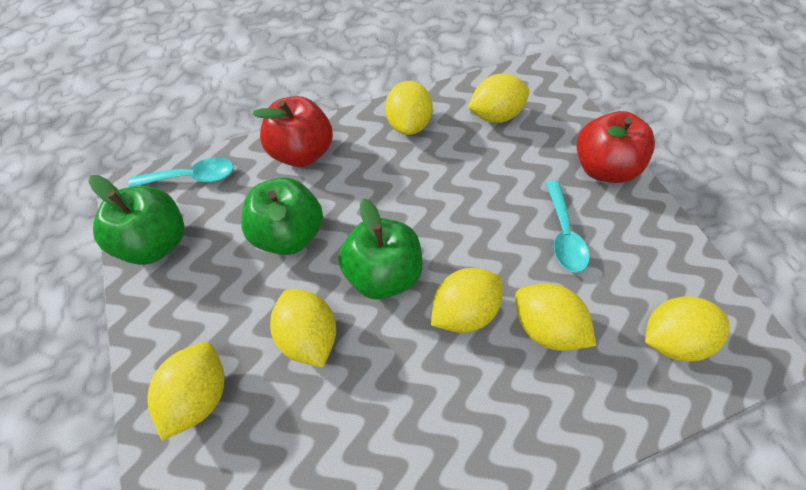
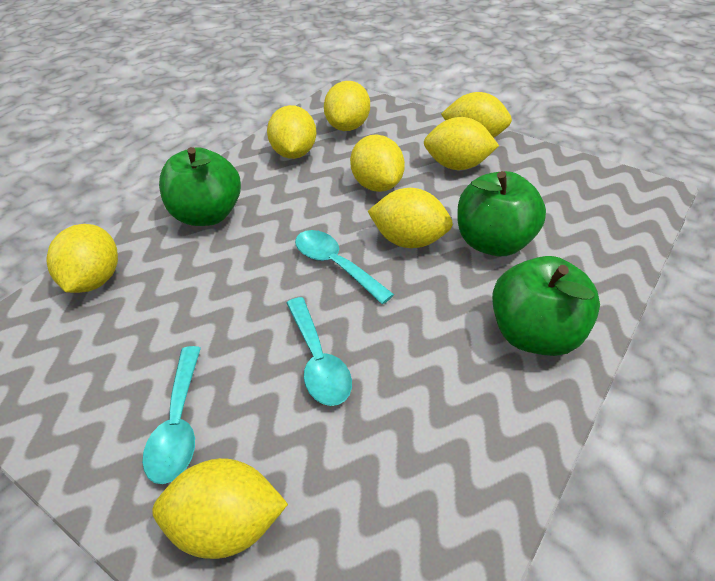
red apple: [252,96,333,167] [576,111,655,183] = 2 -> none = 0
turquoise spoon: [129,157,234,187] [545,181,590,273] = 2 -> [142,346,201,484] [286,297,352,406] [295,230,394,304] = 3
yellow lemon: [147,342,225,441] [270,289,336,367] [385,81,433,135] [431,268,503,333] [467,73,529,123] [515,284,596,351] [645,296,729,361] = 7 -> [47,224,118,293] [152,458,288,559] [267,105,317,159] [324,81,370,131] [350,135,405,192] [368,188,453,248] [424,117,499,170] [441,92,512,138] = 8

